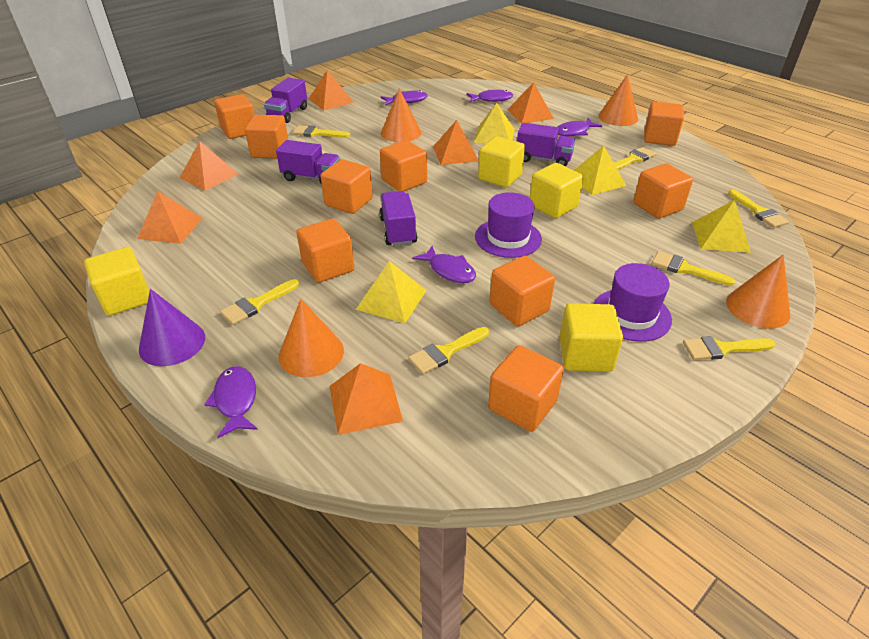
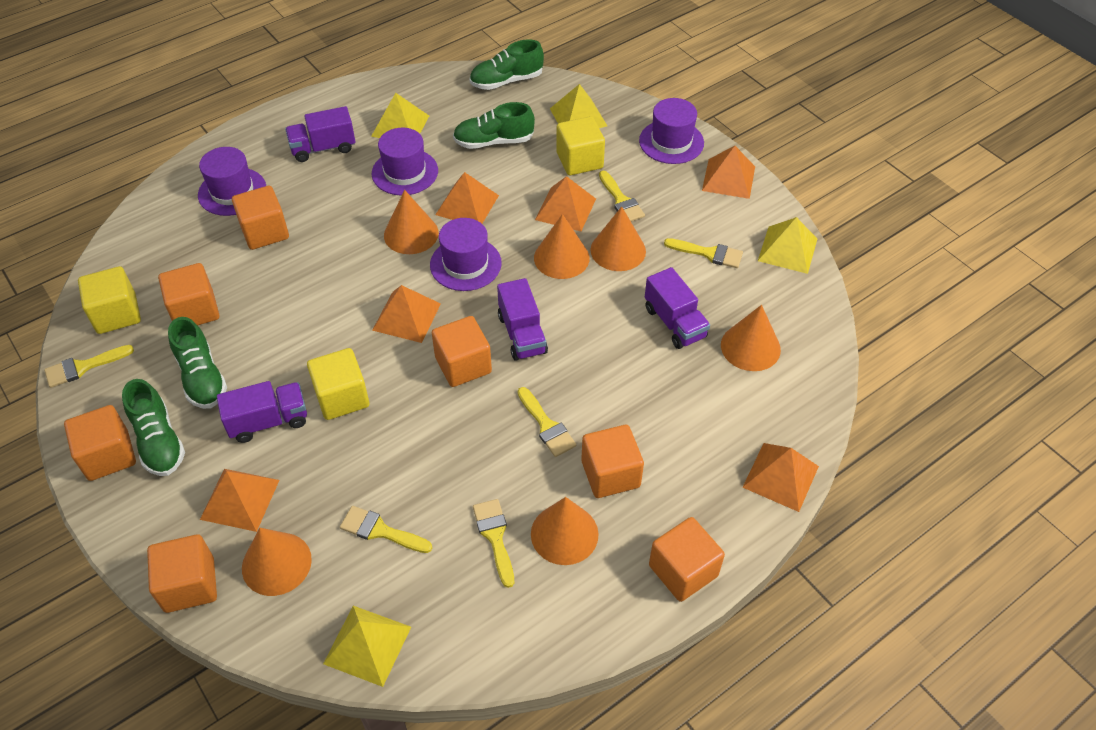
green shoe: none = 0 -> [122,379,185,476] [168,317,227,409] [453,102,535,149] [469,39,544,90] = 4
orange cone: [278,299,344,377] [381,89,421,142] [599,74,638,126] [726,255,790,329] = 4 -> [242,528,312,596] [384,190,439,254] [531,497,599,565] [534,214,590,279] [591,206,646,271] [721,305,781,371] = 6
orange cube: [214,94,254,139] [245,115,288,159] [296,219,354,283] [321,159,373,214] [380,140,427,191] [488,345,564,432] [490,256,555,326] [633,163,693,219] [644,102,684,146] = 9 -> [64,405,136,481] [147,534,217,613] [158,263,219,325] [232,186,289,250] [432,316,492,387] [581,425,644,498] [649,517,725,602] = 7
purple cone: [139,289,205,366] = 1 -> none = 0
purple fish: [204,366,258,438] [381,90,428,105] [412,246,476,283] [466,90,513,102] [558,118,602,136] = 5 -> none = 0
purple hat: [475,192,542,258] [593,263,672,342] = 2 -> [198,147,266,216] [372,128,438,195] [430,218,502,291] [639,98,704,164] = 4
yellow brush: [220,279,300,325] [292,125,350,138] [408,327,489,374] [614,147,656,170] [652,251,735,286] [683,336,776,360] [728,189,789,228] = 7 -> [44,345,134,388] [340,506,432,553] [473,499,514,588] [518,387,576,457] [599,171,645,222] [664,238,743,268] = 6
yellow cube: [84,247,150,316] [478,136,525,187] [530,163,583,219] [559,303,623,372] = 4 -> [78,266,141,334] [307,348,369,420] [556,116,605,175] = 3

